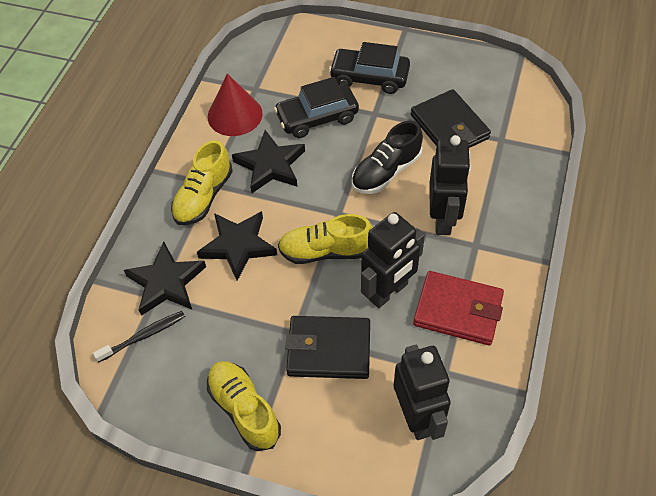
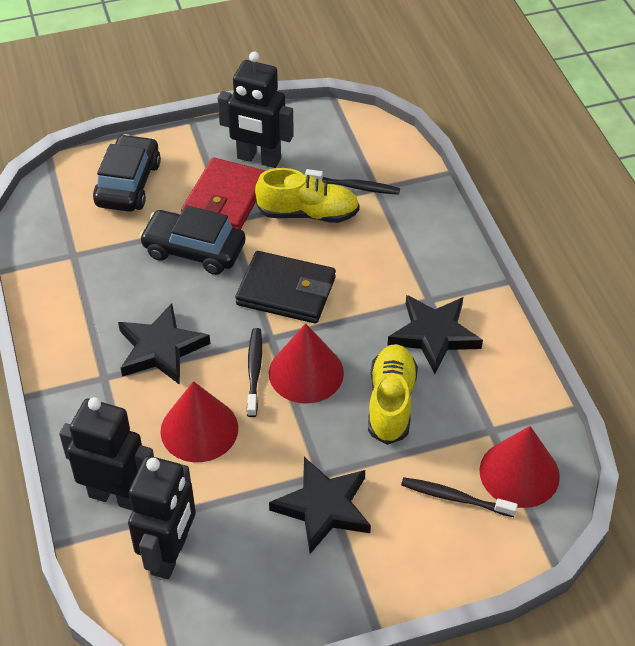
black shoe: [352,121,423,194] = 1 -> none = 0
black toothbrush: [93,311,185,362] = 1 -> [247,328,262,417] [305,169,400,195] [401,477,518,517] = 3
black wallet: [285,316,370,379] [411,89,491,148] = 2 -> [235,251,336,324] = 1
red cone: [208,74,263,136] = 1 -> [160,381,238,462] [269,323,344,404] [479,426,560,508] = 3
yellow shoe: [171,140,233,225] [207,361,281,451] [278,214,373,264] = 3 -> [255,168,360,223] [368,344,418,445] = 2

